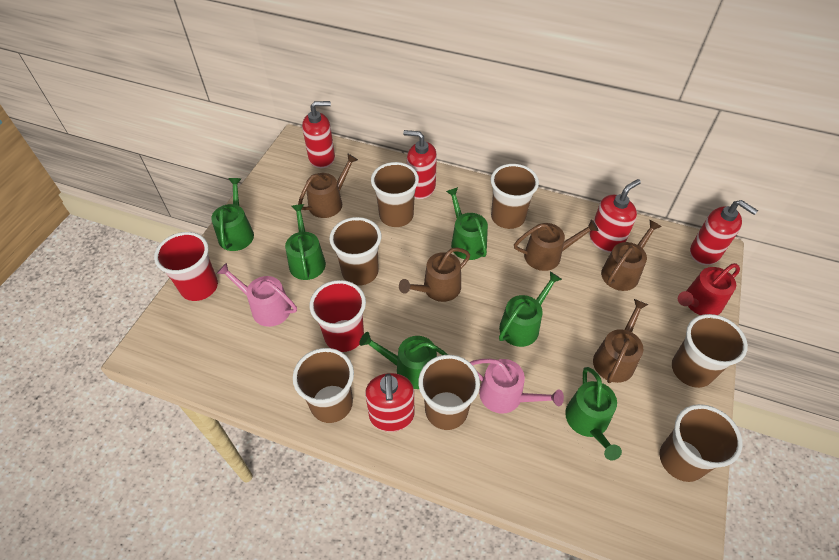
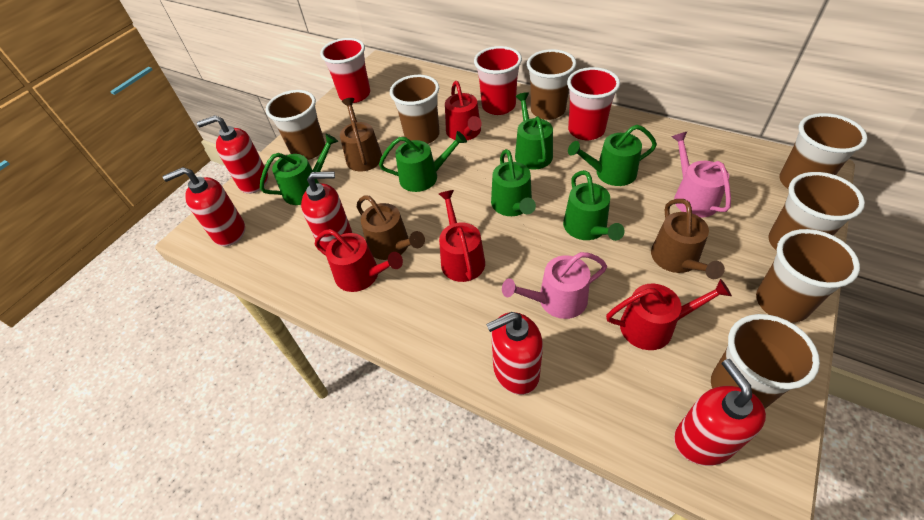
brown watering can: [298,153,358,218] [399,247,470,302] [514,219,599,271] [593,299,648,383] [601,220,662,291] = 5 -> [340,98,382,171] [357,195,425,260] [651,199,725,279] = 3
red cup: [154,232,218,301] [310,280,366,352] = 2 -> [320,38,370,103] [474,46,522,115] [567,67,620,140] = 3
red watering can: [678,263,740,315] = 1 -> [315,229,403,292] [439,190,485,282] [445,81,482,140] [606,279,732,350] = 4

